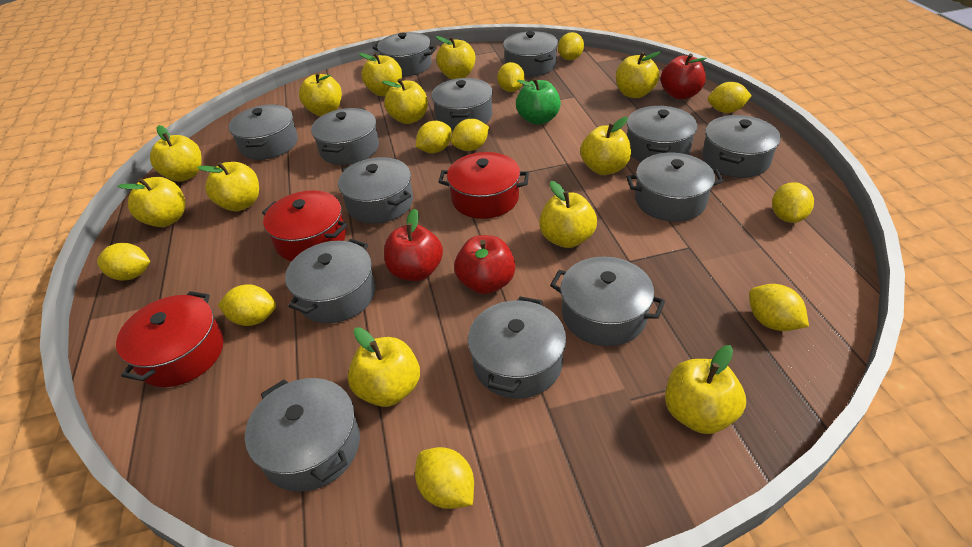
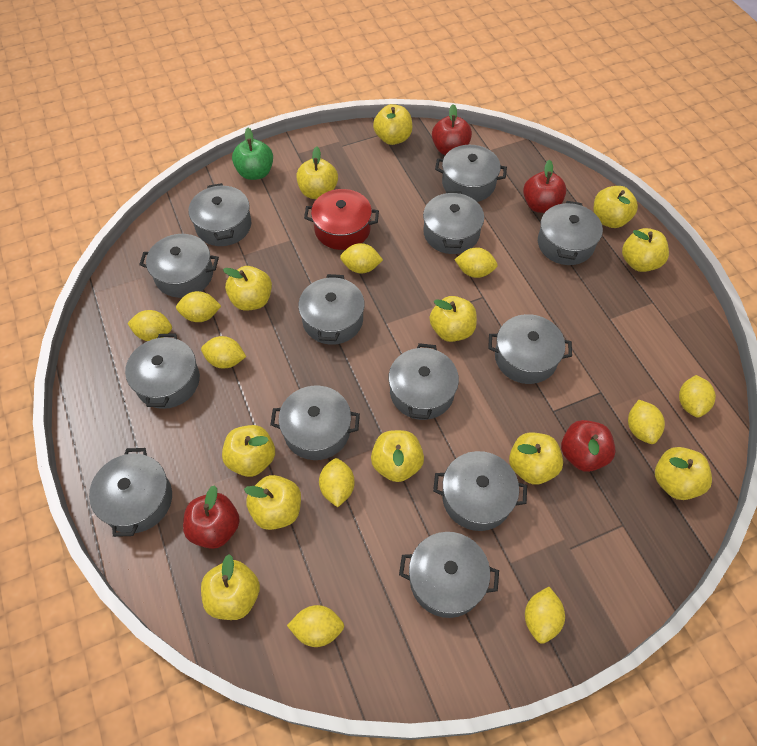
red apple: [384,209,443,281] [454,235,515,294] [660,53,707,99] = 3 -> [183,485,240,549] [432,104,472,155] [523,160,566,213] [561,420,616,472] = 4
red pot: [116,291,224,387] [262,190,348,261] [439,152,529,219] = 3 -> [304,189,379,250] = 1

